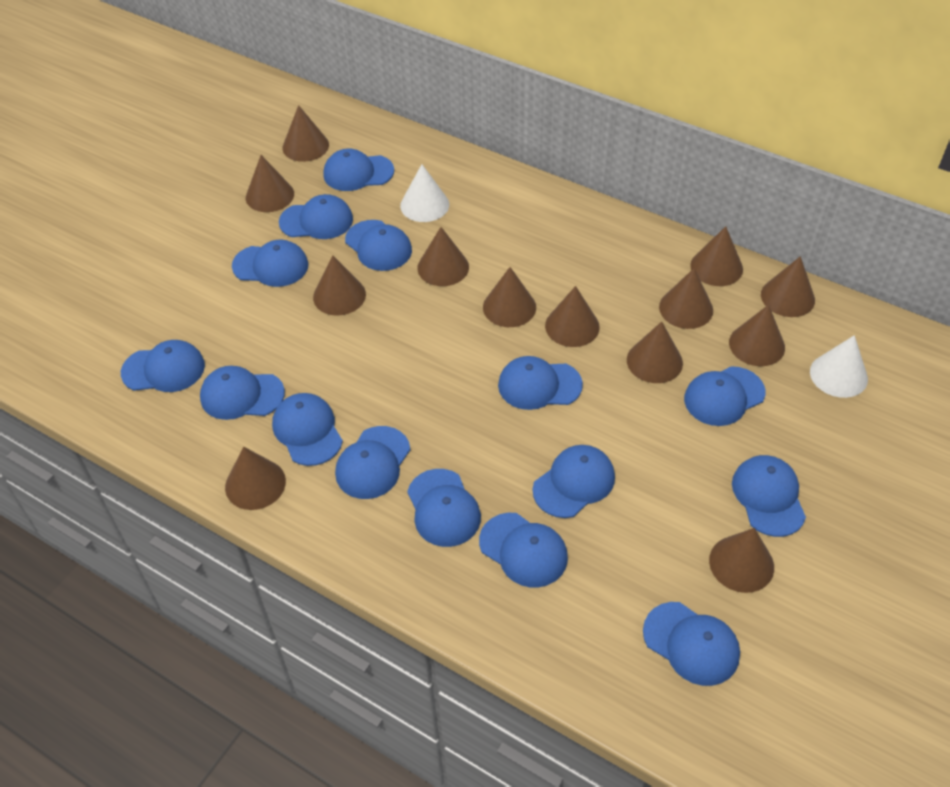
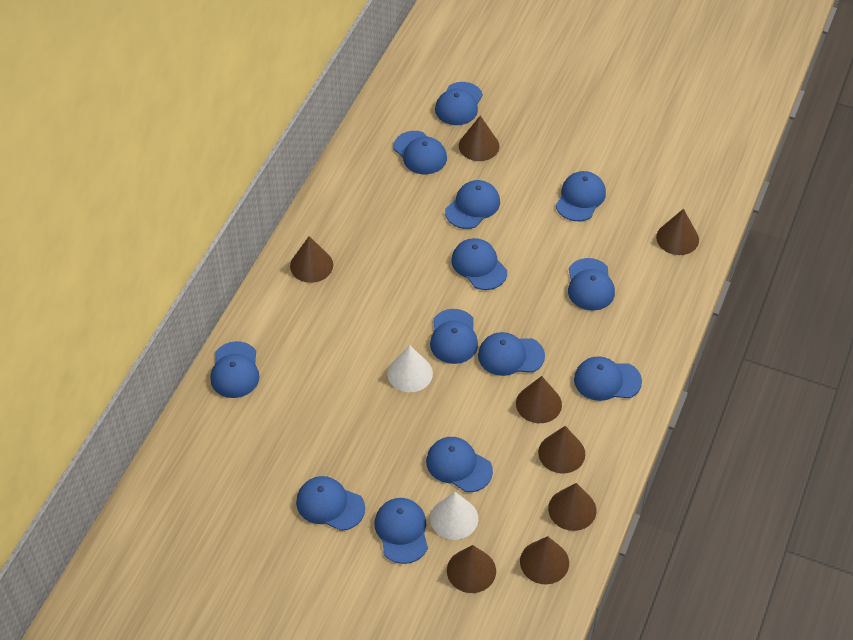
blue cap: [121,340,205,392] [200,366,285,420] [232,240,308,287] [272,393,343,466] [279,194,353,239] [323,149,394,191] [335,426,410,499] [345,220,412,271] [407,469,481,547] [479,513,568,588] [498,356,583,410] [532,445,615,518] [643,602,740,686] [684,366,766,426] [732,455,806,537] = 15 -> [210,341,259,398] [296,476,365,531] [375,498,428,564] [394,131,447,174] [426,437,493,492] [430,309,478,364] [435,82,483,125] [445,180,500,229] [451,238,507,290] [478,332,545,376] [556,171,606,221] [568,258,615,311] [574,356,642,401] = 13
brown cone: [225,447,286,510] [246,155,294,212] [283,105,329,162] [313,255,366,316] [417,227,469,286] [483,267,536,327] [545,286,600,347] [627,322,683,383] [659,268,713,329] [690,226,743,286] [709,528,774,593] [729,305,785,366] [761,256,815,317] = 13 -> [290,236,333,283] [447,545,496,593] [459,116,499,161] [516,376,562,423] [520,536,569,584] [538,426,585,473] [548,483,596,531] [656,209,699,255] = 8

